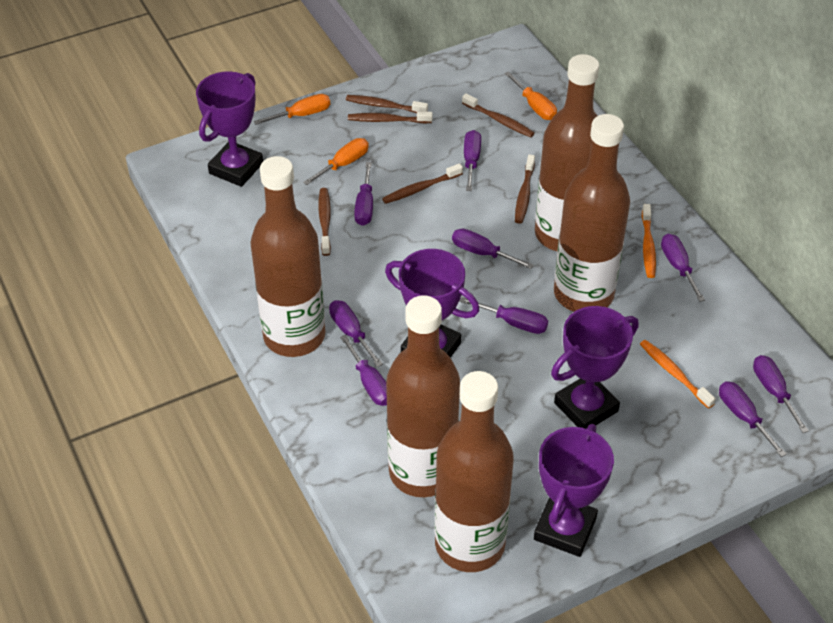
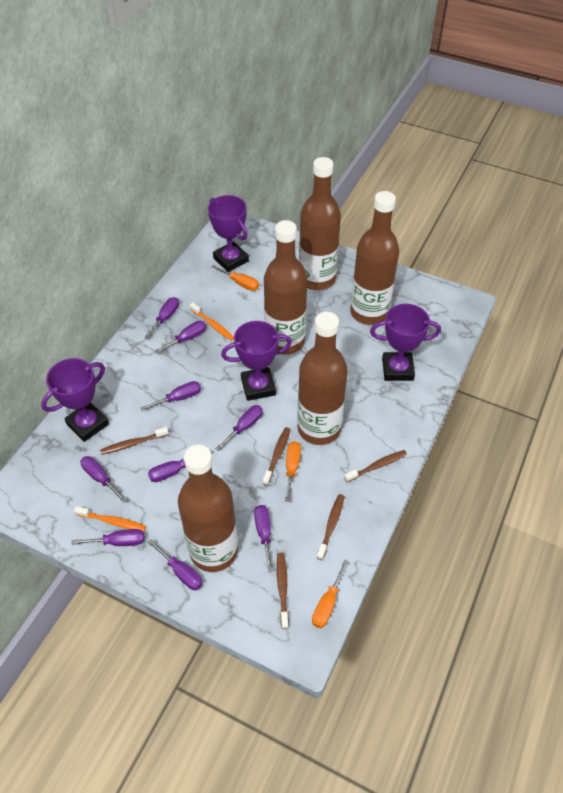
brown toothbrush: [318,188,331,256] [346,95,428,113] [348,111,433,123] [382,163,463,204] [462,93,534,137] [515,154,535,224] = 6 -> [100,427,169,455] [262,427,291,486] [277,553,289,629] [317,494,345,560] [344,450,407,482] = 5

